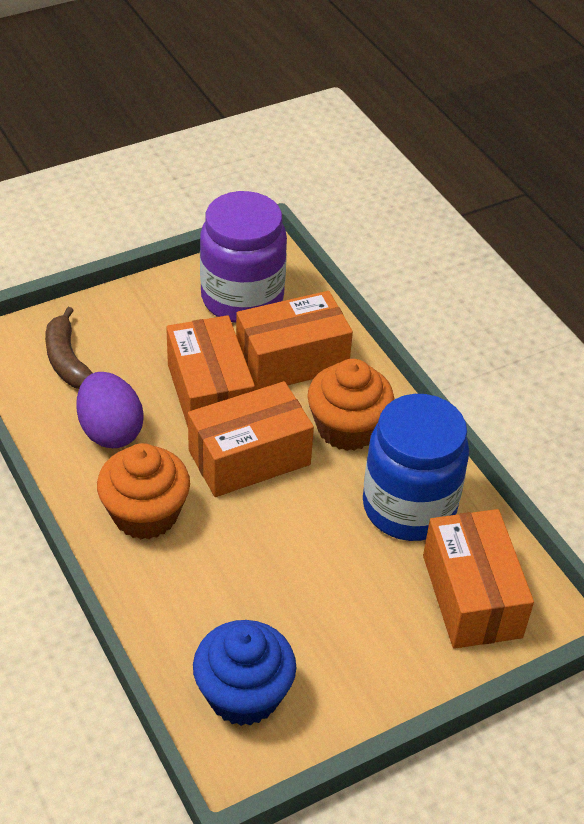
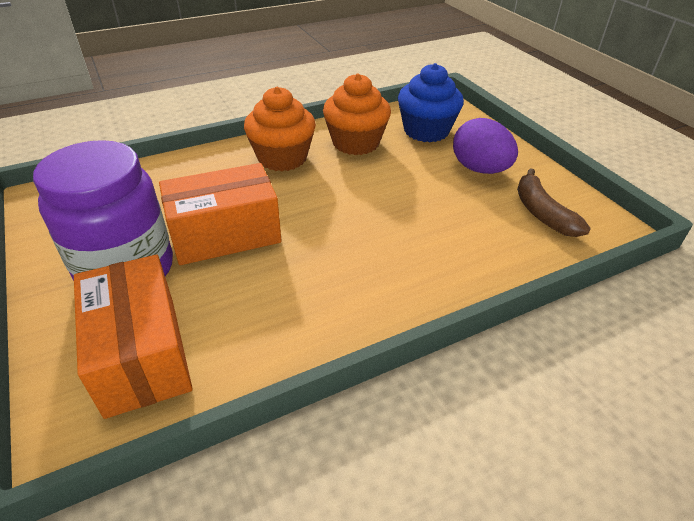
blue jar: [363,394,469,541] = 1 -> none = 0
orange box: [166,315,255,427] [188,381,314,497] [236,291,353,390] [423,509,534,649] = 4 -> [74,254,193,419] [159,163,282,265] = 2

